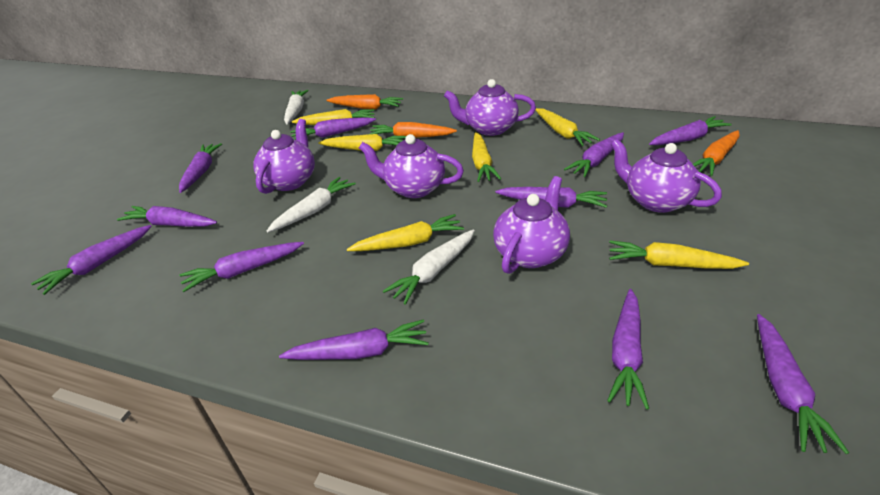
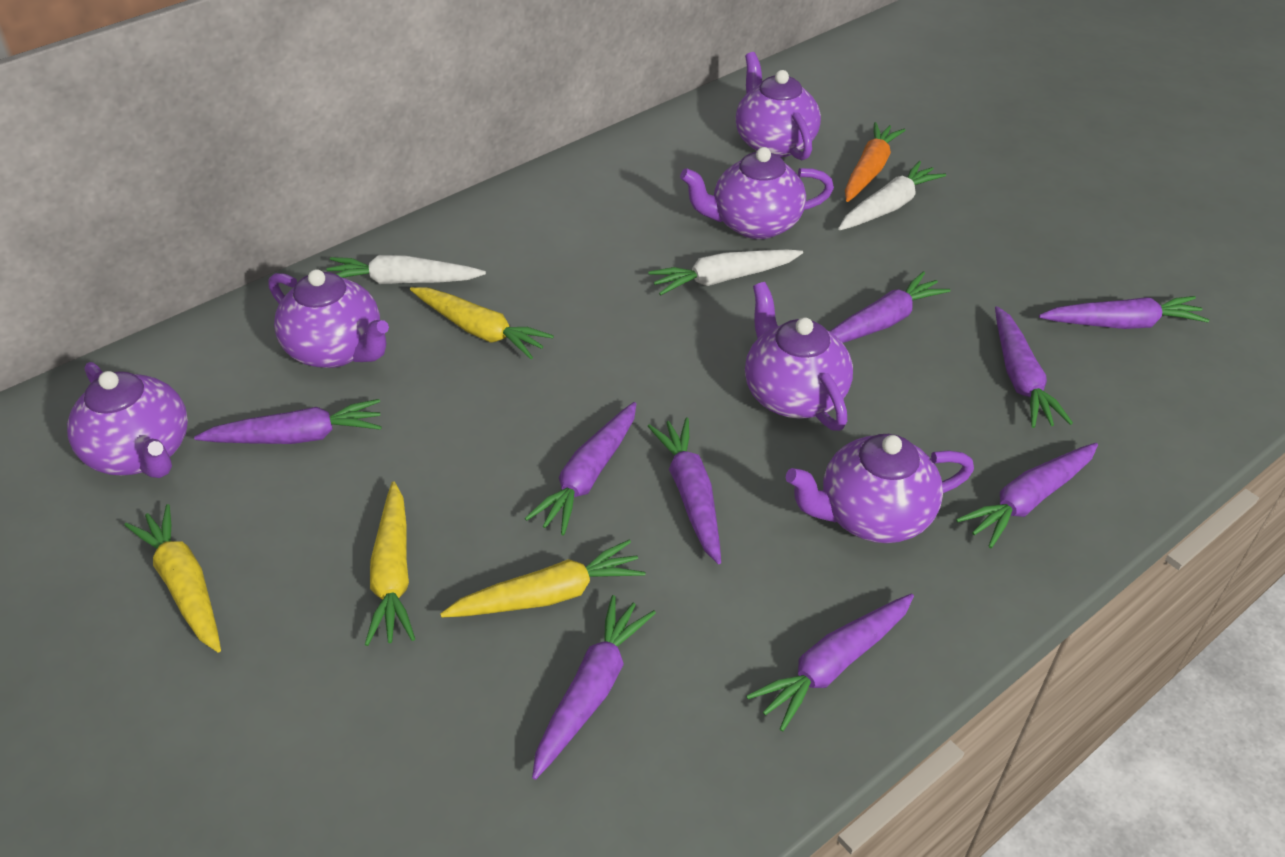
orange carrot: [326,94,403,110] [370,122,457,138] [693,130,740,176] = 3 -> [845,122,906,202] = 1
purple carrot: [31,225,152,295] [117,206,217,227] [179,143,222,193] [179,242,304,292] [279,320,429,360] [290,117,376,140] [495,187,607,208] [564,132,624,177] [607,289,649,409] [649,116,732,145] [757,314,849,454] = 11 -> [194,399,382,444] [525,402,636,535] [532,595,656,780] [648,417,721,564] [747,594,914,732] [829,271,951,343] [956,443,1098,548] [995,306,1073,428] [1039,296,1209,329] = 9
purple teapot: [253,119,315,194] [359,134,464,198] [444,79,536,136] [493,176,570,274] [611,139,722,213] = 5 -> [67,362,188,478] [268,269,389,368] [680,147,834,239] [735,52,821,160] [745,282,853,431] [786,434,974,543] = 6
yellow carrot: [292,109,374,125] [318,134,406,151] [347,214,464,251] [472,132,501,182] [535,108,600,146] [609,241,749,269] = 6 -> [124,504,221,652] [365,481,415,646] [410,287,554,359] [440,540,645,617] = 4

